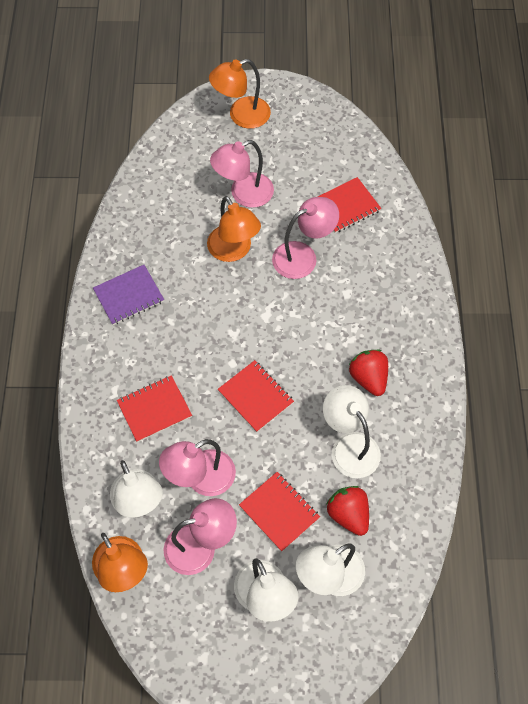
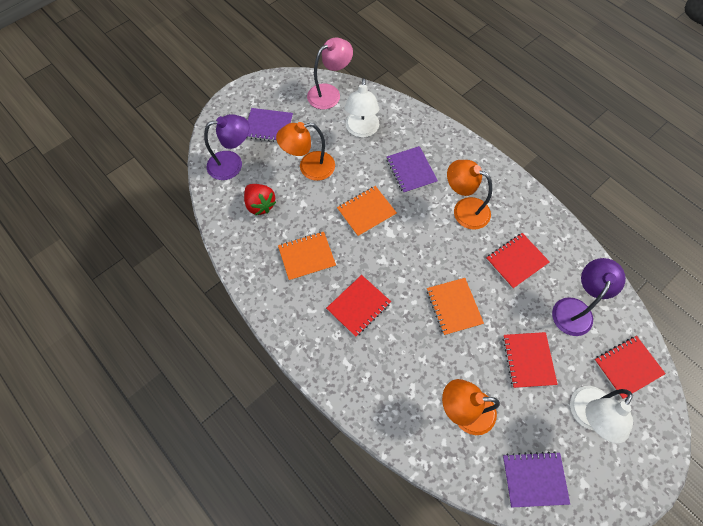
orange notebook: none = 0 -> [278,232,336,281] [337,186,397,237] [427,278,484,335] = 3
pink lamp: [159,439,236,496] [163,498,237,575] [210,140,274,208] [272,197,339,279] = 4 -> [307,38,353,109] = 1
purple lamp: none = 0 -> [204,114,249,180] [552,258,626,336] = 2
purple notebook: [93,265,164,325] = 1 -> [246,108,293,142] [386,146,438,193] [503,451,570,507] = 3
red strawberry: [326,486,369,536] [349,350,388,396] = 2 -> [244,184,276,215] = 1
white lamp: [110,460,163,517] [234,558,299,622] [296,544,365,596] [323,385,381,478] = 4 -> [344,78,379,137] [570,386,633,443] = 2

